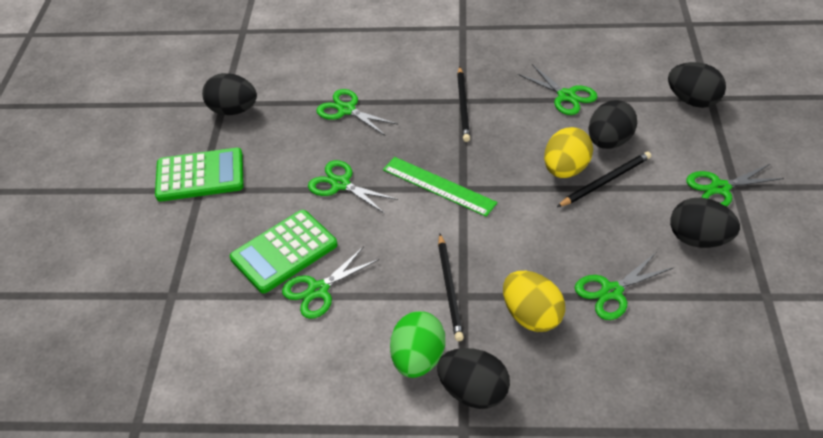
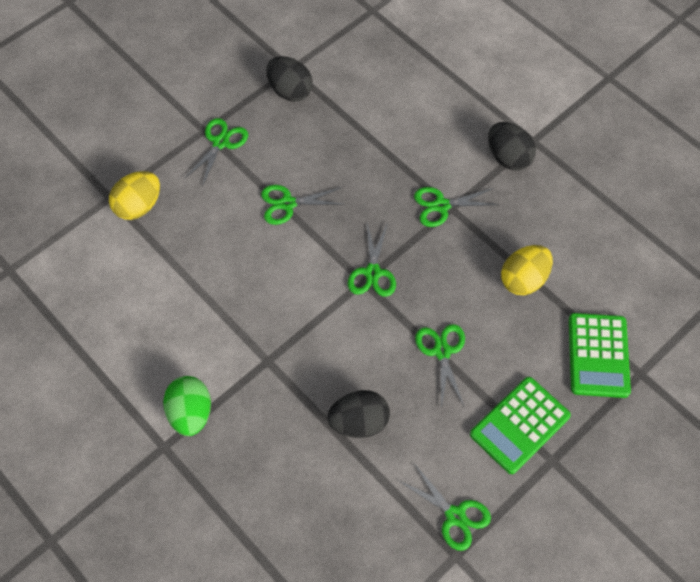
black egg: [202,73,257,115] [437,348,510,409] [588,100,637,149] [668,62,726,108] [670,198,740,248] = 5 -> [266,56,313,102] [327,390,390,438] [488,122,536,170] = 3
black pencil: [438,234,464,341] [457,66,470,142] [557,151,651,207] = 3 -> none = 0
green ruler: [383,157,497,217] = 1 -> none = 0

